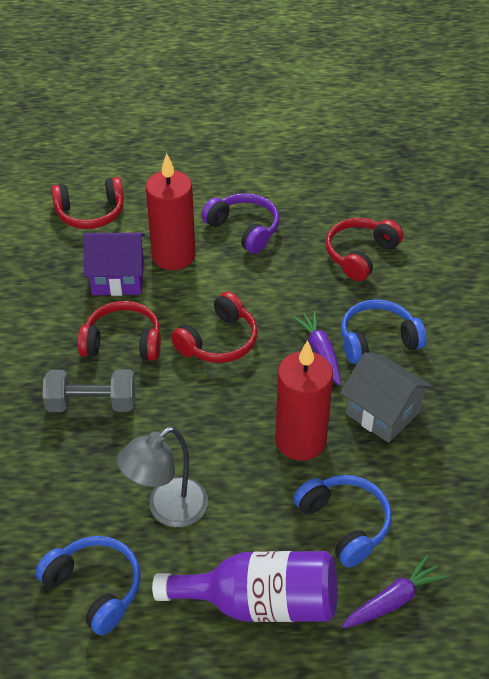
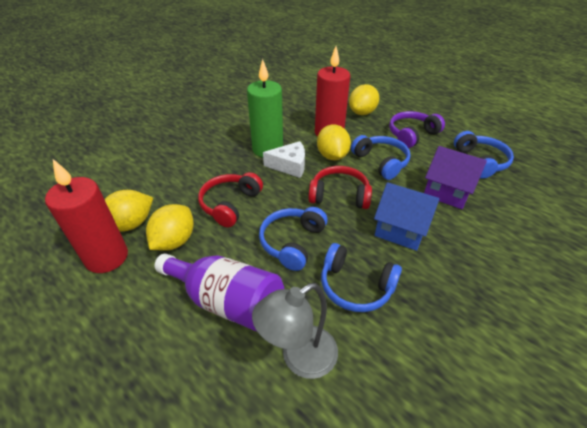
blue headphones: [35,536,141,635] [293,475,392,568] [341,299,427,364] = 3 -> [259,207,328,271] [321,243,402,312] [351,135,411,180] [454,131,514,179] = 4
blue house: none = 0 -> [374,182,440,251] = 1
green candle: none = 0 -> [247,59,283,157] = 1
grey dumbbell: [43,369,135,412] = 1 -> none = 0
grey house: [340,352,432,443] = 1 -> none = 0
purple carrot: [293,311,341,386] [342,555,447,628] = 2 -> none = 0
red headphones: [51,177,124,229] [78,301,161,361] [171,291,258,363] [326,218,403,281] = 4 -> [198,172,263,227] [308,166,372,209] = 2
white cheese: none = 0 -> [263,141,305,178] = 1
yellow lemon: none = 0 -> [104,190,153,232] [146,204,194,251] [317,124,351,160] [349,84,379,115] = 4

